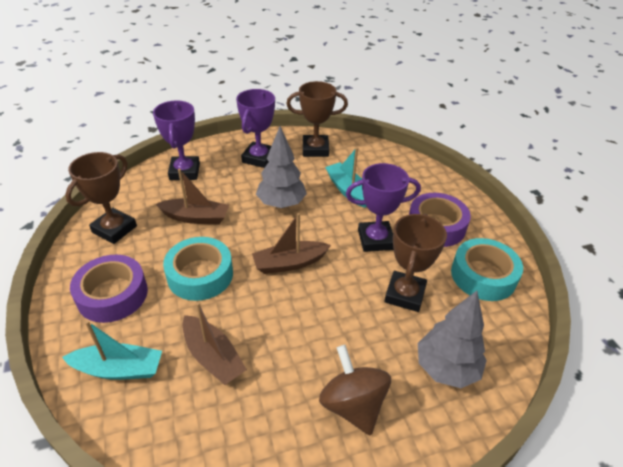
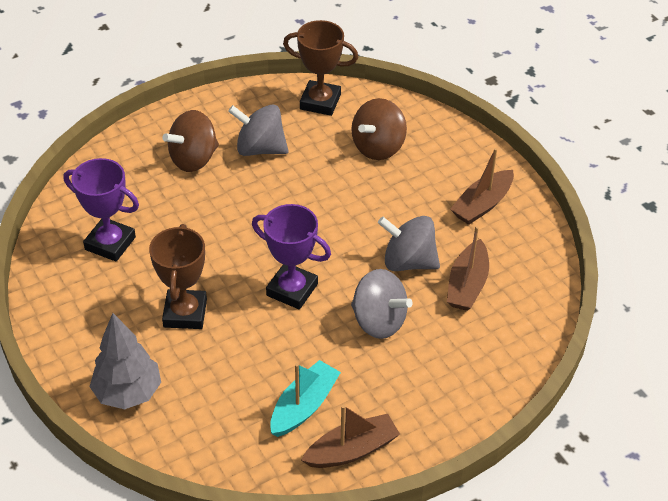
brown spinning top: [319,345,391,436] = 1 -> [162,110,219,172] [351,98,407,160] = 2
brown trophy: [65,152,137,244] [286,81,348,157] [384,214,447,312] = 3 -> [149,224,207,329] [283,20,358,116] = 2
grey spinning top: none = 0 -> [228,104,288,156] [351,269,413,339] [378,216,440,271] = 3
grey tree: [256,126,307,208] [418,291,487,388] = 2 -> [90,313,161,409] = 1
purple tape: [70,255,148,323] [409,193,471,247] = 2 -> none = 0
purple trophy: [153,100,200,180] [236,89,275,168] [346,163,421,252] = 3 -> [64,158,139,262] [252,204,331,309] = 2
turquoise boat: [62,320,162,380] [325,147,366,208] = 2 -> [270,360,341,437] = 1
turquoise tape: [163,237,233,301] [451,238,523,301] = 2 -> none = 0

